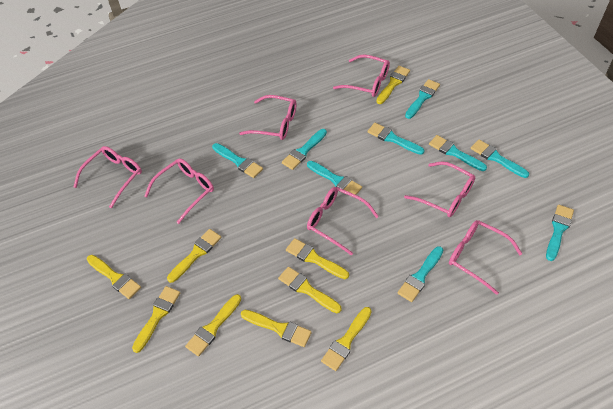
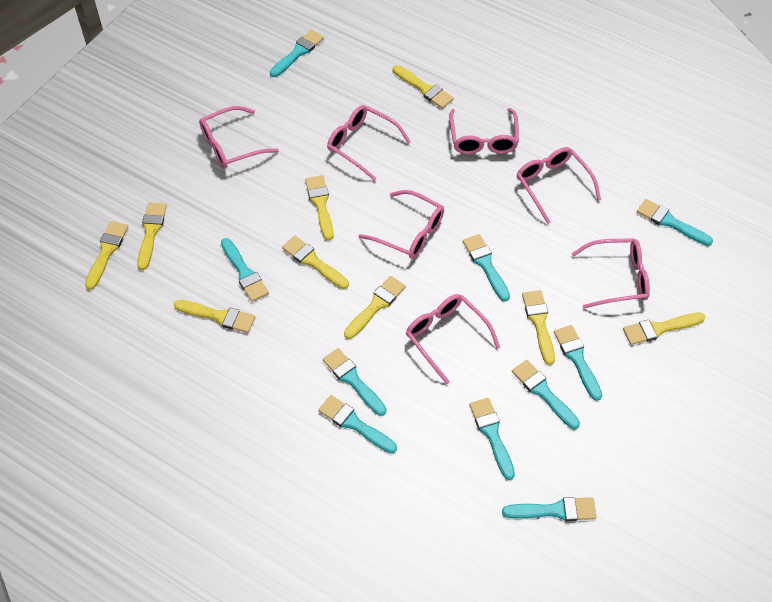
turquoise brush: [212,143,263,178] [282,129,327,170] [307,161,362,195] [367,123,424,155] [398,246,443,302] [405,79,440,119] [429,135,487,171] [471,140,529,178] [546,205,574,261] = 9 -> [221,238,269,302] [270,30,324,77] [318,395,397,454] [323,348,386,416] [463,234,510,302] [469,398,515,480] [502,497,596,521] [512,360,580,429] [554,325,602,401] [637,199,713,246] = 10

